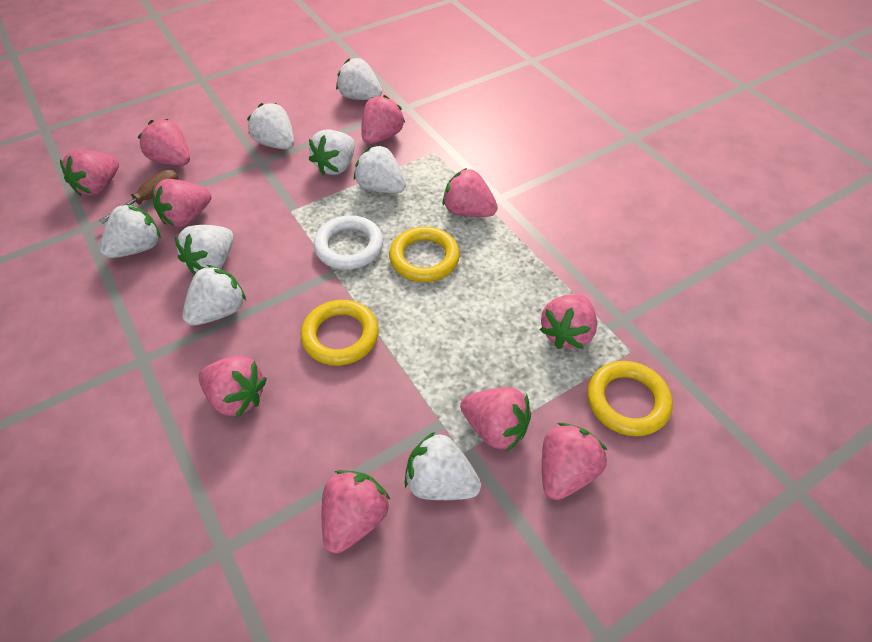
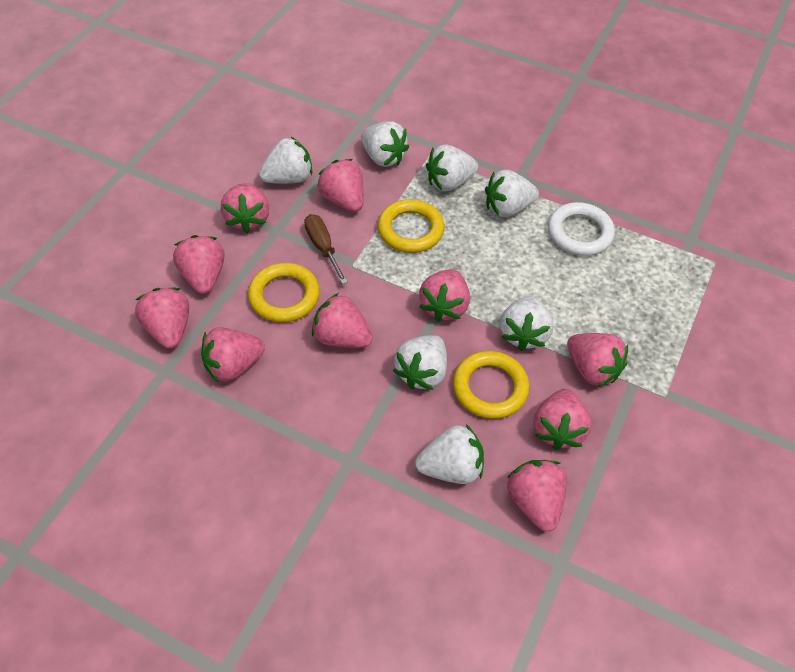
white strawberry: [100,203,161,258] [175,225,233,275] [182,265,246,326] [247,103,294,149] [309,129,355,175] [336,58,382,100] [354,145,406,193] [405,432,481,500] = 8 -> [259,137,312,184] [361,122,409,167] [393,335,447,390] [415,424,484,484] [426,145,478,191] [485,170,539,217] [500,296,553,351] = 7

